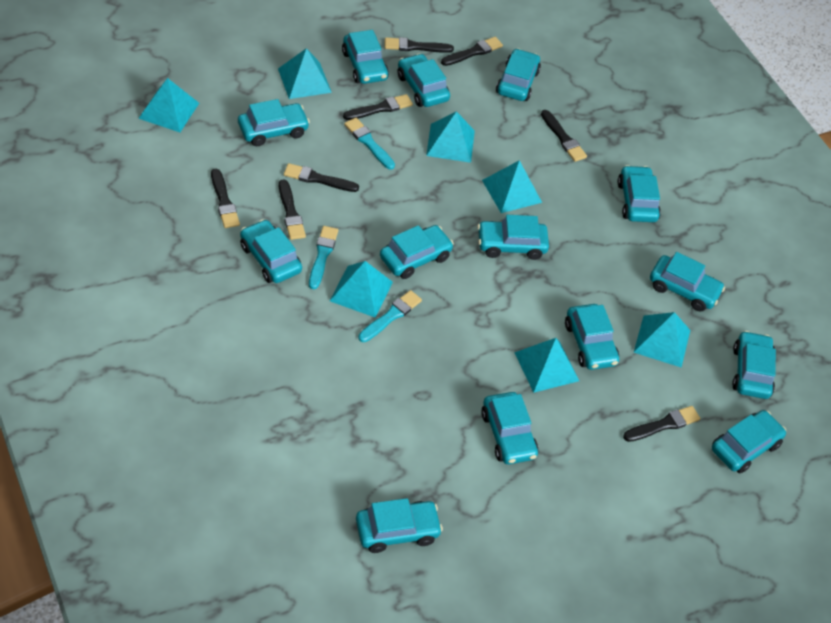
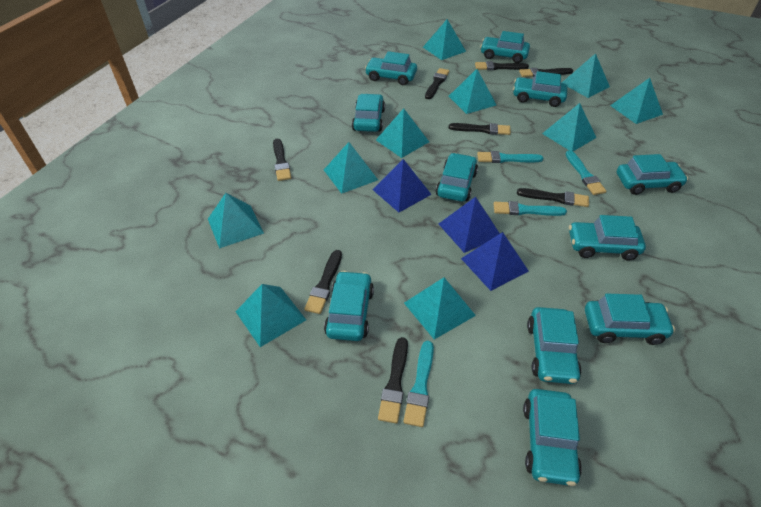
blue pyramid: none = 0 -> [372,159,432,212] [439,197,500,253] [461,232,529,291] = 3
turquoise brush: [309,226,338,289] [344,118,395,170] [358,290,422,342] = 3 -> [403,341,434,427] [477,151,543,163] [494,201,567,216] [566,150,606,195] = 4
turquoise car: [238,99,310,146] [240,219,302,283] [342,30,389,84] [356,498,443,553] [380,225,454,279] [397,53,450,107] [477,215,549,260] [481,392,538,464] [496,48,541,101] [565,304,619,370] [618,165,661,222] [650,252,725,311] [712,410,786,473] [732,331,776,399] = 14 -> [324,271,374,341] [352,94,385,132] [365,51,417,85] [436,153,478,202] [480,31,530,63] [513,71,567,107] [523,389,582,486] [527,307,582,384] [569,215,646,261] [585,293,675,345] [617,154,688,195] = 11
turquoise pyramid: [138,78,199,132] [278,48,332,99] [330,261,393,318] [426,111,475,163] [482,160,542,213] [514,338,579,393] [634,312,690,367] = 7 -> [208,193,264,249] [235,284,306,347] [324,142,378,194] [376,108,429,158] [404,277,476,340] [423,19,466,60] [449,69,496,114] [542,103,596,151] [562,53,610,98] [610,78,663,124] = 10

